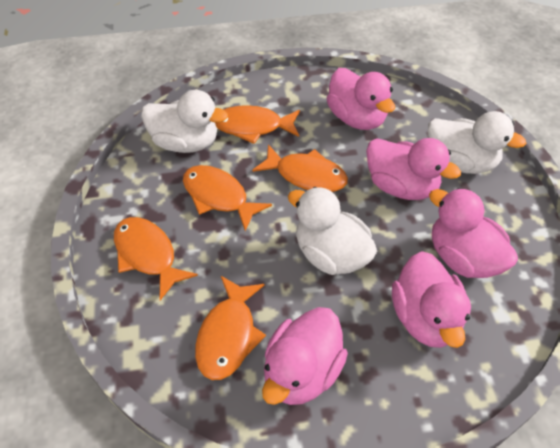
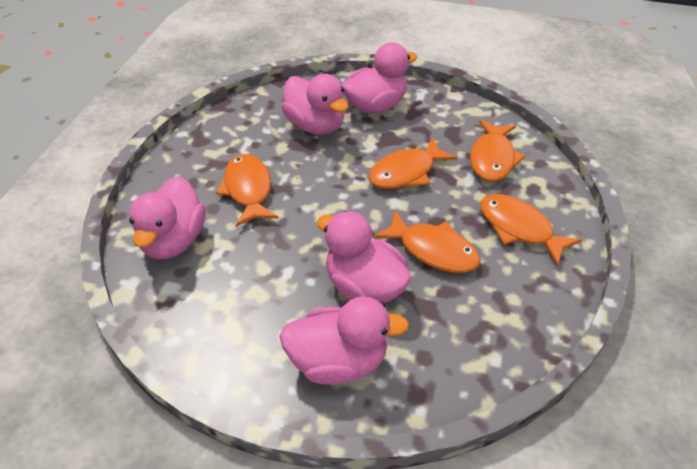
white duck: [141,90,228,153] [288,187,377,275] [428,111,527,174] = 3 -> none = 0

